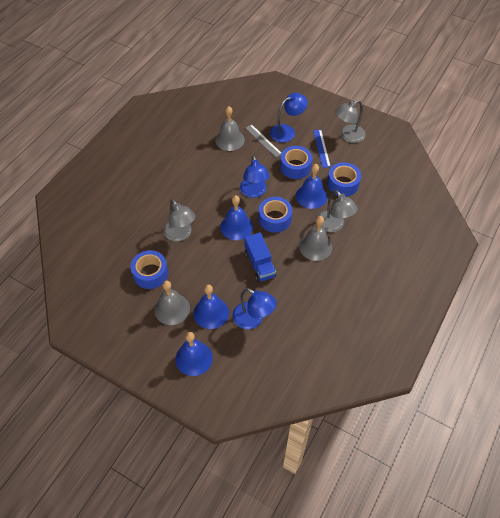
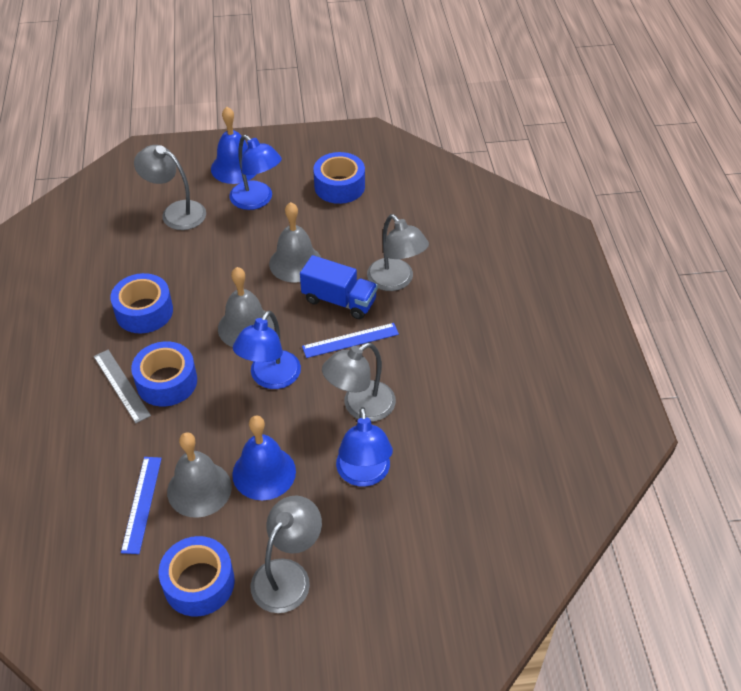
blue bell: [175,332,213,376] [193,284,229,329] [220,195,253,240] [296,164,327,209] = 4 -> [211,107,257,184] [232,416,296,500] = 2
blue ruler: [313,130,331,168] = 1 -> [121,457,162,554] [302,323,399,358] = 2
grey lamp: [163,199,196,242] [317,190,358,232] [335,100,366,143] = 3 -> [134,145,206,230] [251,496,322,613] [322,343,396,422] [367,214,429,291] = 4

